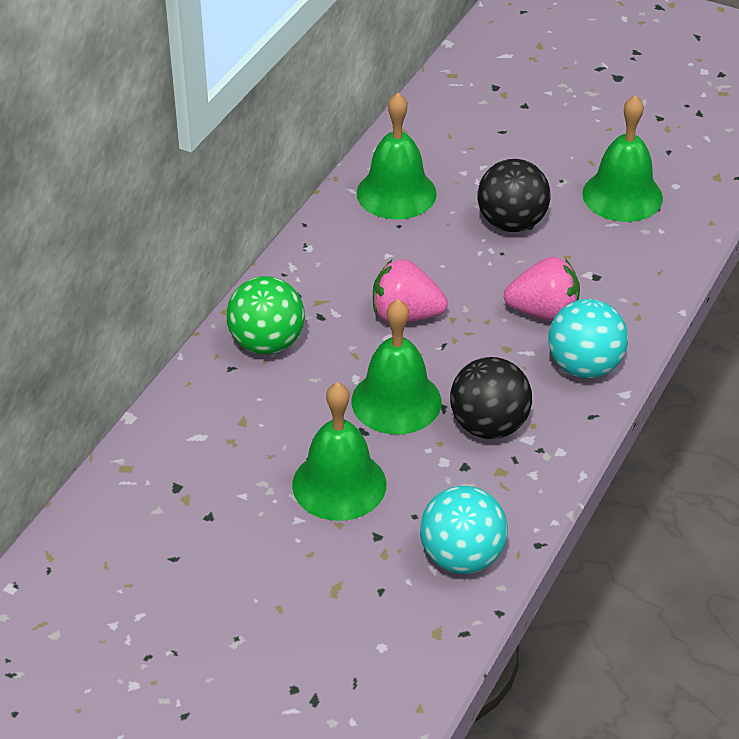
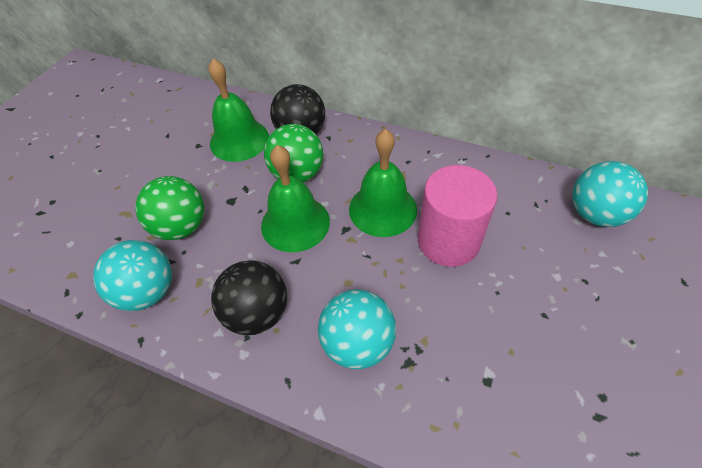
green ball: [227,276,305,355] = 1 -> [135,176,204,240] [264,124,323,182] = 2
green bell: [292,382,386,521] [351,299,442,434] [357,93,437,219] [582,95,663,222] = 4 -> [208,58,269,162] [261,145,330,252] [349,129,417,237] = 3
pink cylinder: none = 0 -> [418,165,497,267] = 1
pink strawberry: [373,259,448,322] [504,257,580,321] = 2 -> none = 0
turquoise ball: [420,486,508,574] [548,299,628,378] = 2 -> [93,240,172,311] [318,289,396,369] [572,161,648,227] = 3

